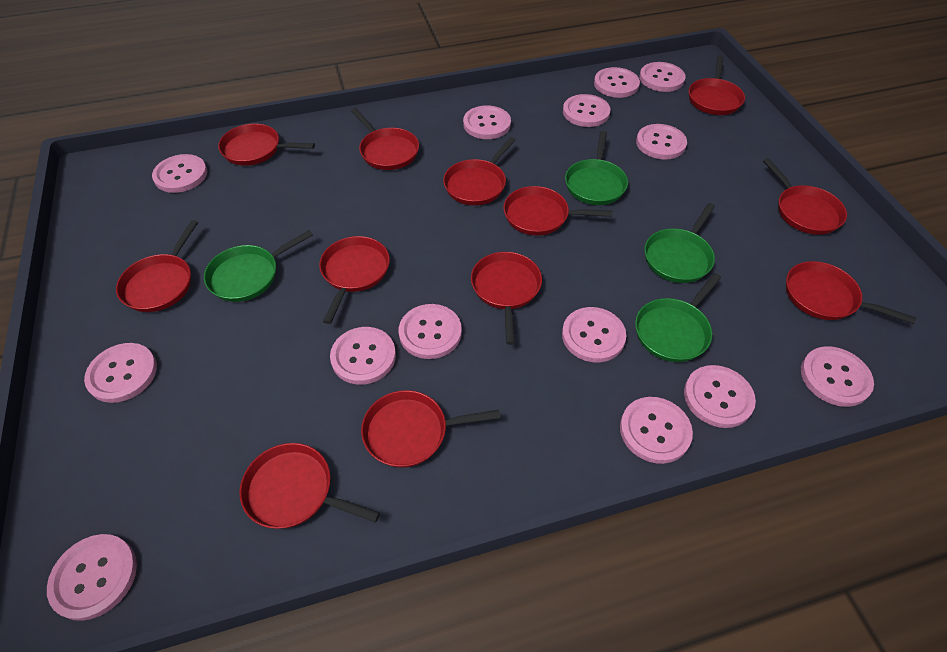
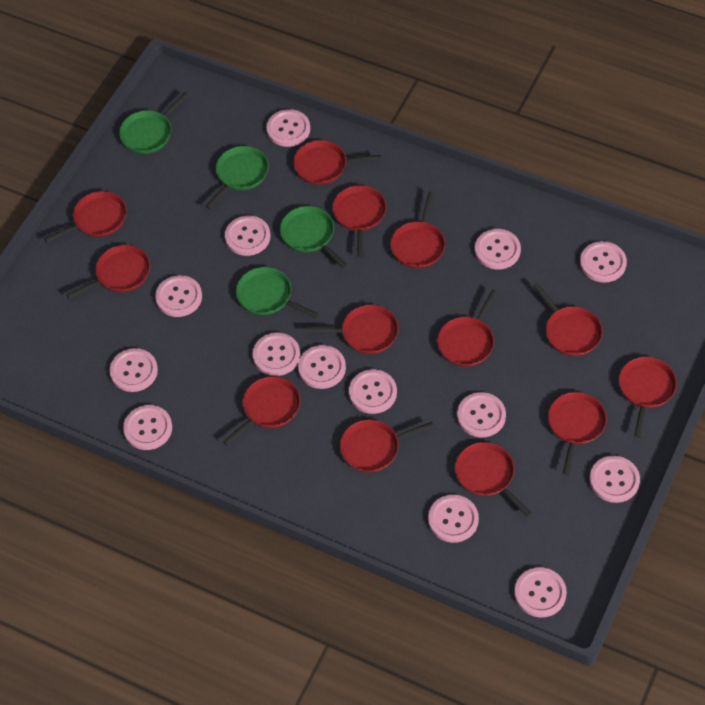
red pan: [116,220,198,312] [218,124,315,166] [240,443,380,529] [319,236,390,324] [351,108,419,170] [361,390,500,468] [443,137,516,205] [471,252,542,345] [503,186,612,235] [689,56,745,115] [763,158,847,235] [786,261,916,324] = 12 -> [44,191,127,243] [66,245,150,299] [223,377,301,446] [294,140,381,185] [306,305,399,354] [333,185,387,257] [340,420,434,473] [391,192,445,268] [437,290,498,367] [455,442,532,517] [533,282,603,356] [548,392,607,475] [619,357,677,438] = 13

